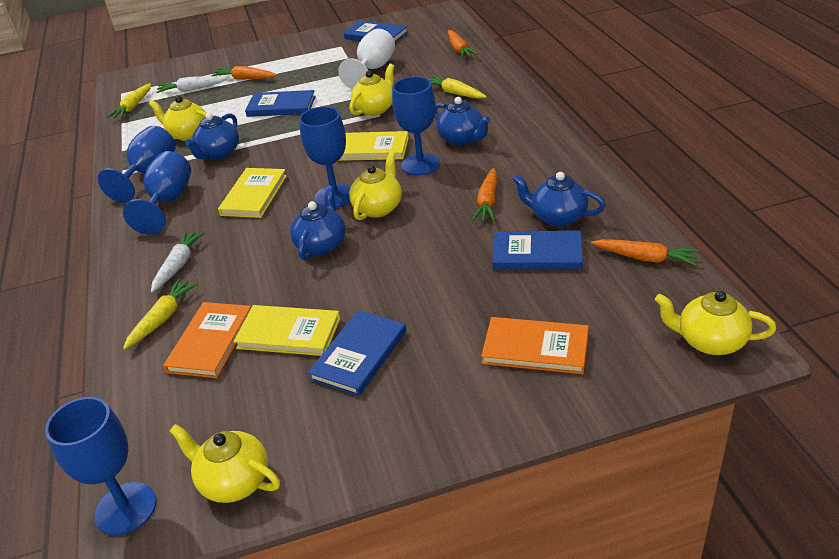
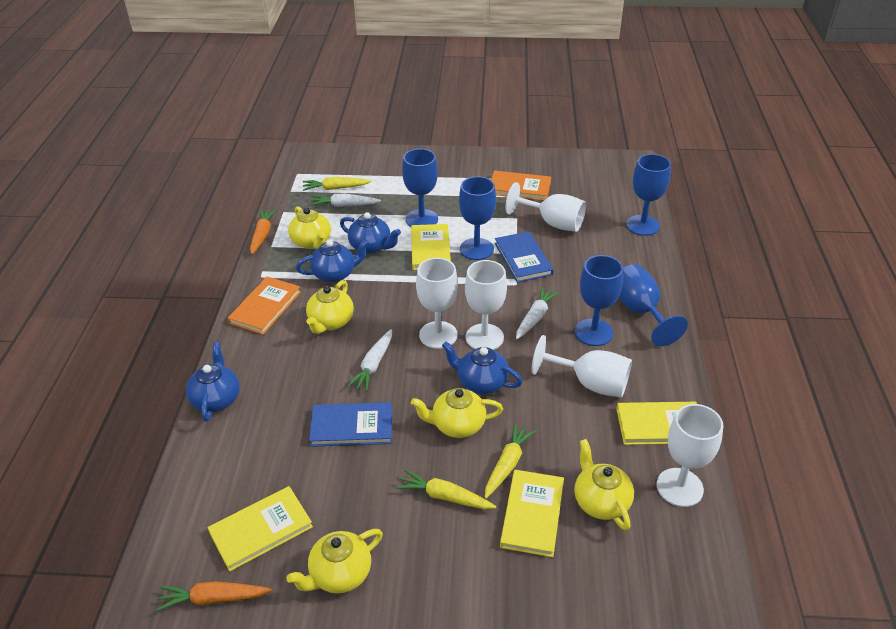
blue book: [245,90,316,117] [308,310,406,396] [344,20,408,42] [492,230,583,270] = 4 -> [309,402,392,447] [495,231,554,283] = 2
orange carrot: [211,66,277,80] [448,30,478,58] [472,168,497,221] [591,239,699,266] = 4 -> [156,581,272,611] [250,209,277,254] = 2
white carrot: [151,231,205,292] [157,76,227,93] = 2 -> [310,194,381,207] [347,329,392,392] [516,286,560,339] = 3
white goblet: [338,29,395,89] = 1 -> [416,258,458,349] [465,260,507,350] [505,182,586,232] [531,335,632,398] [657,404,723,507] = 5
yellow book: [218,168,287,218] [234,305,341,356] [338,131,409,161] = 3 -> [208,486,313,572] [411,224,451,270] [500,470,564,557] [616,402,697,445] = 4

